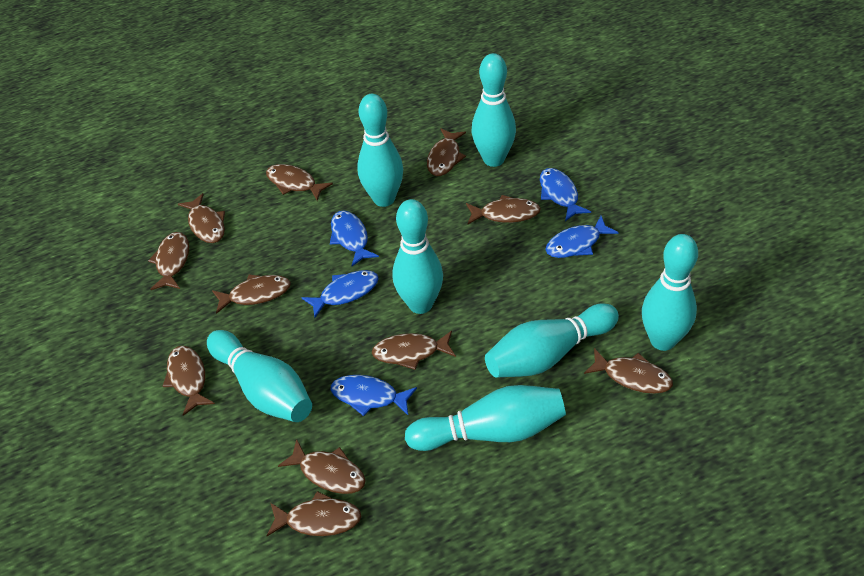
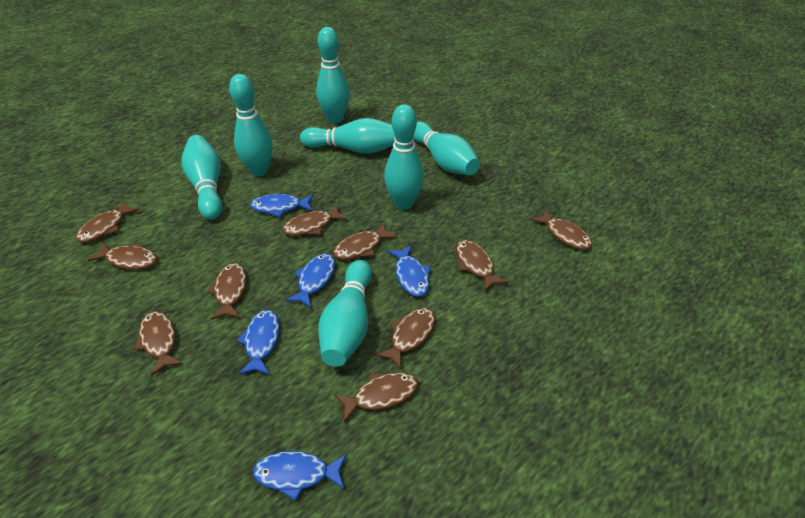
brown fish: [148,232,189,290] [162,346,215,416] [178,193,225,243] [212,274,291,314] [266,164,333,201] [266,491,361,536] [278,439,366,494] [372,331,456,370] [427,128,466,176] [466,195,541,224] [584,348,673,394] = 11 -> [76,201,139,243] [88,242,157,270] [134,311,183,376] [207,263,247,320] [282,205,348,236] [333,223,397,260] [334,372,418,422] [375,308,435,370] [456,240,508,292] [531,209,592,250] = 10

